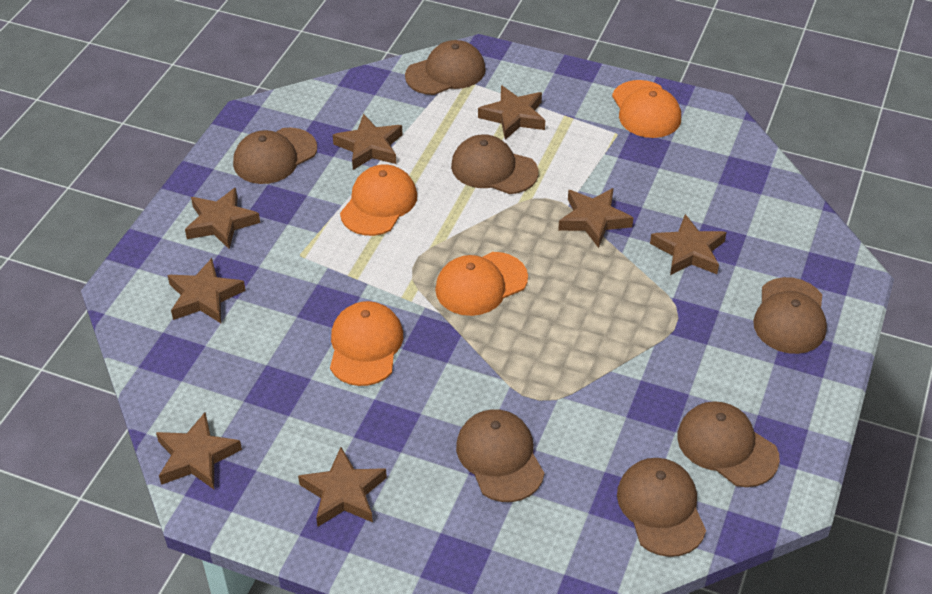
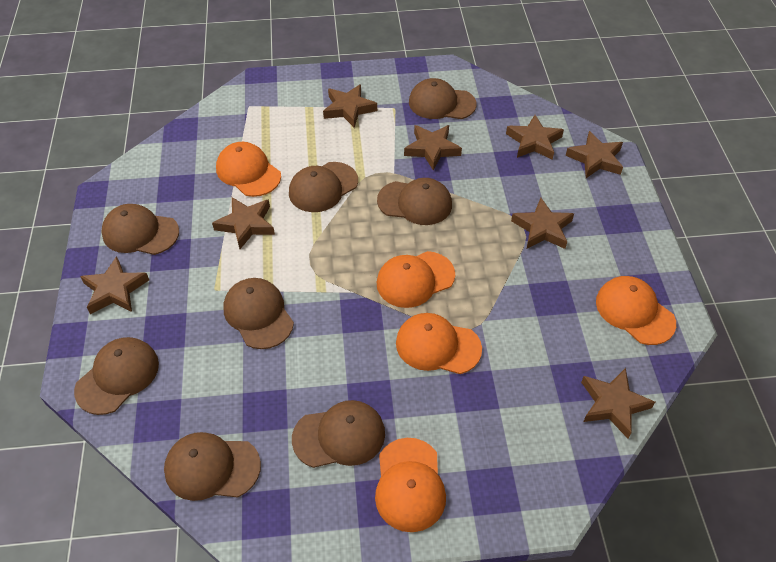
brown cap: [233,128,317,184] [405,40,486,95] [451,134,538,194] [456,409,544,502] [617,458,706,557] [677,401,780,487] [753,277,827,354] = 7 -> [74,337,159,415] [101,204,179,255] [164,432,261,501] [223,278,294,349] [289,162,358,212] [292,400,385,468] [377,178,452,225] [409,78,477,119] = 8
orange cap: [330,301,403,386] [340,164,417,236] [435,252,528,316] [612,80,681,138] = 4 -> [216,142,281,197] [375,438,446,532] [377,251,455,308] [396,313,482,374] [596,276,676,345] = 5

